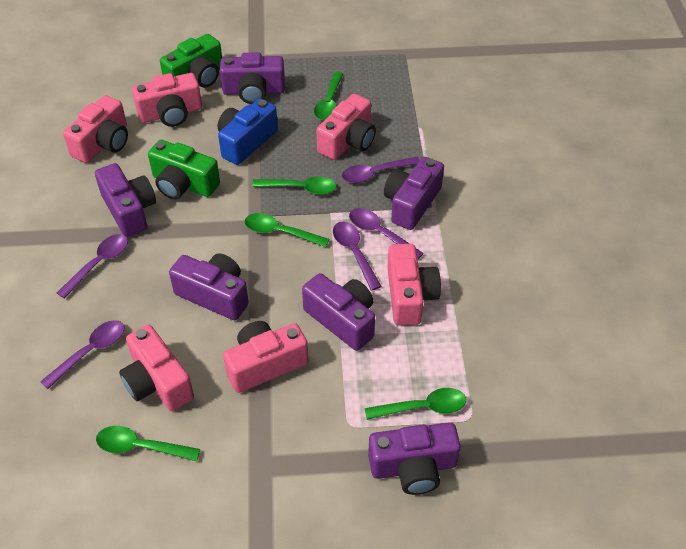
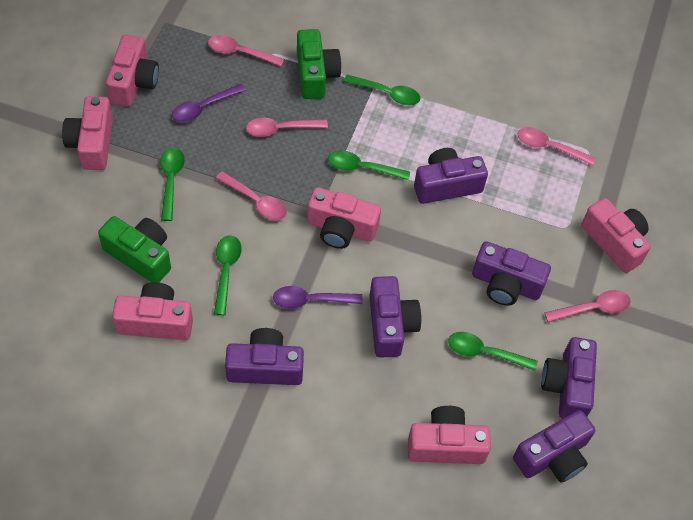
blue camera: [218,98,278,165] = 1 -> none = 0
pink spoon: none = 0 -> [208,35,284,66] [216,171,287,221] [246,118,328,137] [517,127,596,166] [544,290,631,322] = 5
purple spoon: [40,320,125,389] [57,234,128,299] [333,221,382,291] [342,157,420,183] [349,208,424,259] = 5 -> [172,84,246,122] [273,286,363,309] = 2

